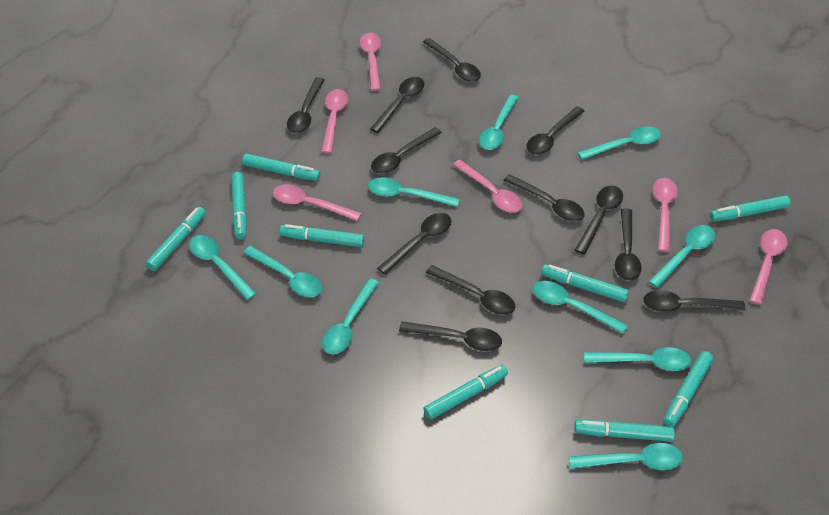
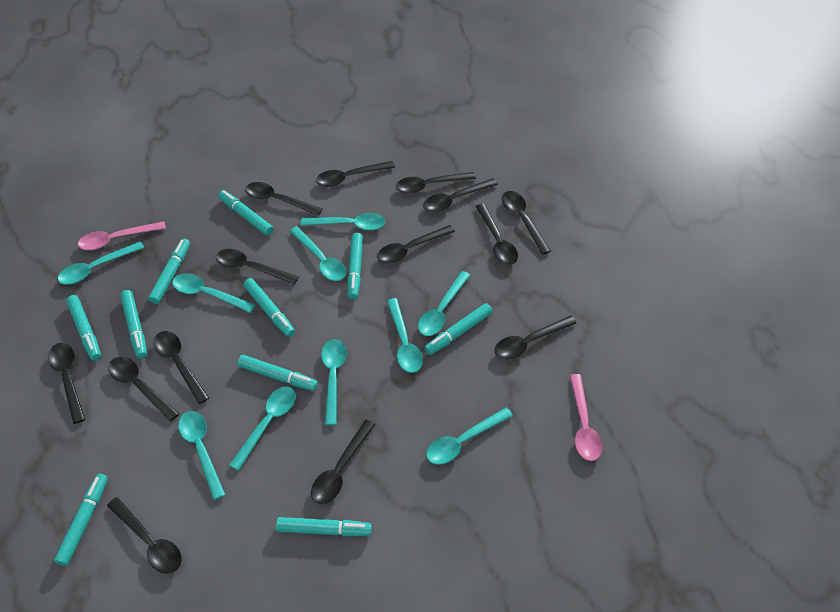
black spoon: [287,77,325,133] [370,77,424,133] [371,127,442,174] [377,213,451,275] [399,321,502,351] [423,38,481,82] [426,265,515,315] [504,174,585,221] [526,106,584,155] [575,185,623,254] [615,208,642,281] [643,290,745,312] = 12 -> [48,343,85,424] [107,497,182,574] [108,357,179,421] [153,331,209,404] [216,249,299,285] [245,182,323,216] [311,420,375,504] [316,161,395,187] [377,225,455,264] [396,172,476,194] [423,178,498,212] [475,203,518,265] [495,316,577,360] [502,191,551,255] = 14
pink spoon: [273,185,362,221] [321,89,348,154] [360,33,382,91] [453,160,523,213] [653,178,678,252] [749,229,788,305] = 6 -> [78,221,166,250] [570,374,602,461] = 2
turquoise marker: [146,207,206,271] [231,172,247,240] [242,154,320,181] [280,224,364,247] [423,365,508,420] [541,264,629,302] [574,420,675,442] [663,351,713,427] [710,195,791,222] = 9 -> [54,474,108,566] [66,295,101,361] [120,290,147,359] [148,239,190,304] [218,190,274,236] [237,355,318,391] [243,278,295,337] [276,517,372,536] [348,233,363,299] [424,303,493,355] = 10

